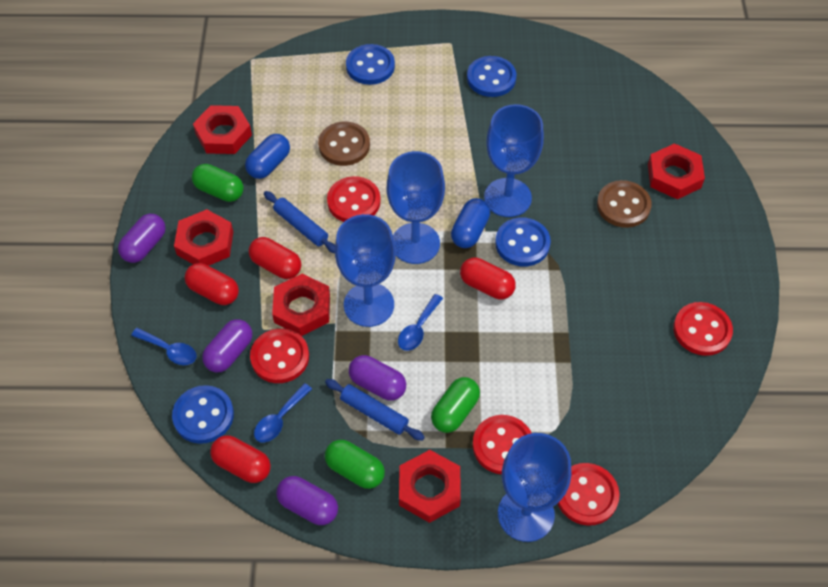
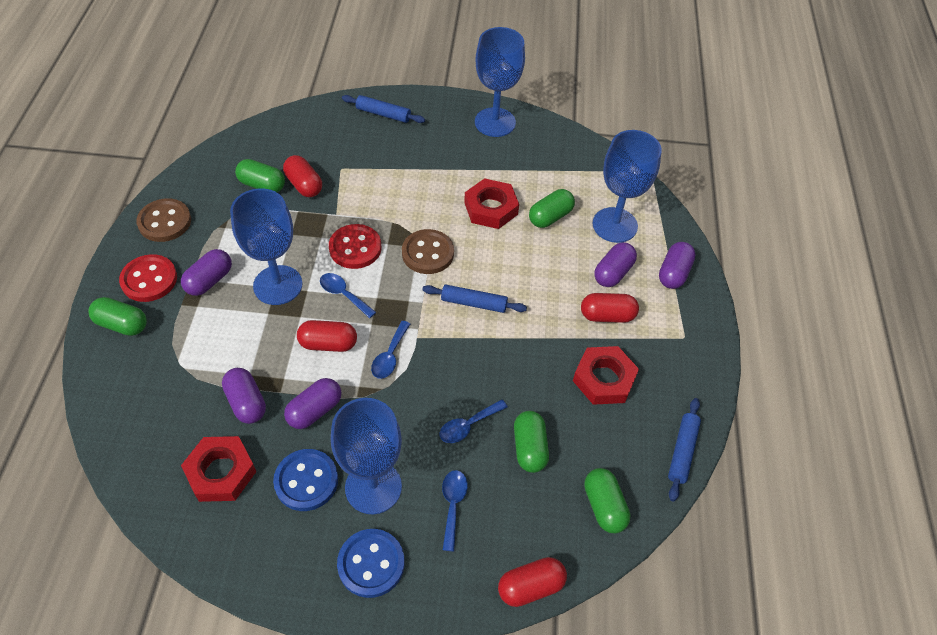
blue button: [172,385,234,444] [346,44,395,85] [467,56,516,97] [495,217,551,267] = 4 -> [273,449,338,511] [337,529,405,598] = 2
blue capsule: [245,134,290,179] [451,198,490,248] = 2 -> none = 0
blue rolling pin: [264,191,335,253] [325,379,425,441] = 2 -> [342,95,425,123] [422,285,527,313] [668,398,701,502] = 3
blue spoon: [131,328,196,365] [254,383,312,443] [398,294,443,351] = 3 -> [320,273,376,318] [371,321,410,379] [439,399,507,443] [442,470,468,551] = 4
green capsule: [192,164,244,202] [325,440,385,489] [431,377,480,433] = 3 -> [88,297,147,336] [235,159,285,192] [514,411,549,473] [529,189,575,228] [584,468,630,533] = 5
purple capsule: [118,214,166,263] [202,319,252,372] [276,476,338,525] [348,355,406,400] = 4 -> [181,249,232,296] [222,368,266,424] [284,378,341,429] [594,242,637,287] [659,242,696,289] = 5
red button: [250,328,309,383] [327,176,381,222] [473,415,531,474] [558,463,620,526] [673,302,733,356] = 5 -> [119,254,177,302] [329,224,382,269] = 2
red nut: [174,209,233,266] [193,105,252,154] [272,274,330,336] [399,450,461,523] [648,143,705,199] = 5 -> [181,436,256,502] [464,178,519,229] [573,346,639,405] = 3

